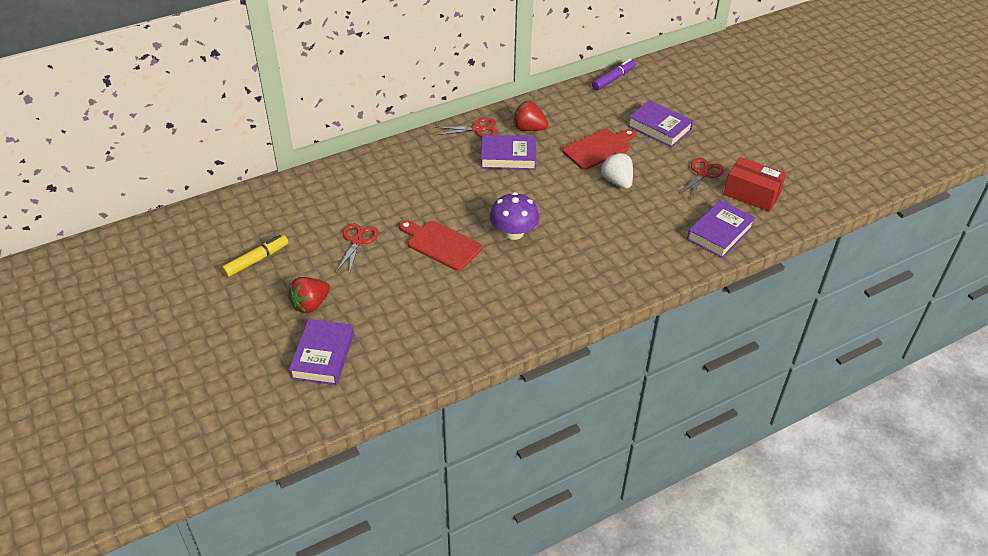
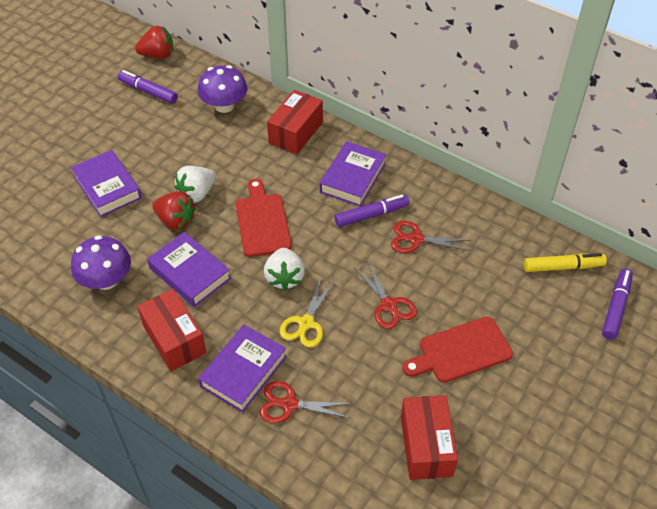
purple marker: [592,58,636,91] = 1 -> [118,70,178,104] [335,194,409,227] [602,268,633,340] = 3
purple mushroom: [490,192,539,240] = 1 -> [71,235,131,290] [197,65,248,113] = 2
red box: [724,157,786,212] = 1 -> [137,289,207,371] [267,90,323,155] [401,395,458,480] = 3
white strawberry: [601,153,633,189] = 1 -> [174,166,216,203] [264,248,305,291] = 2
yellow scissors: none = 0 -> [280,277,335,347] = 1

